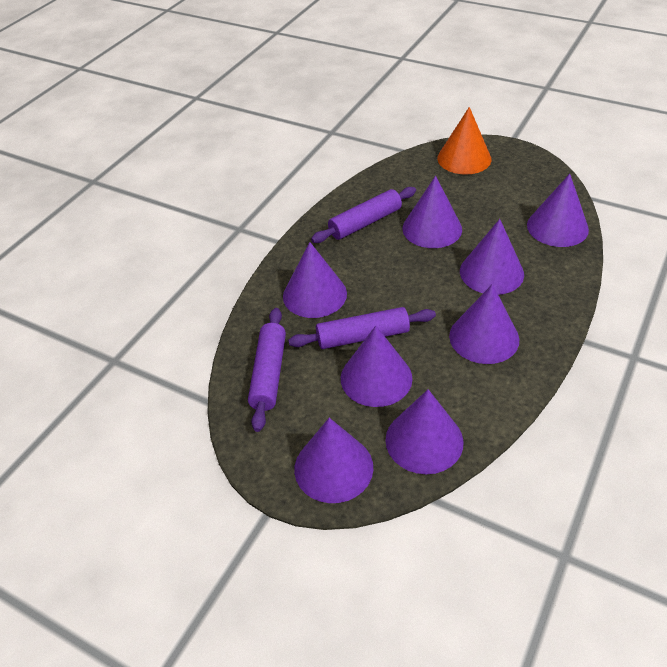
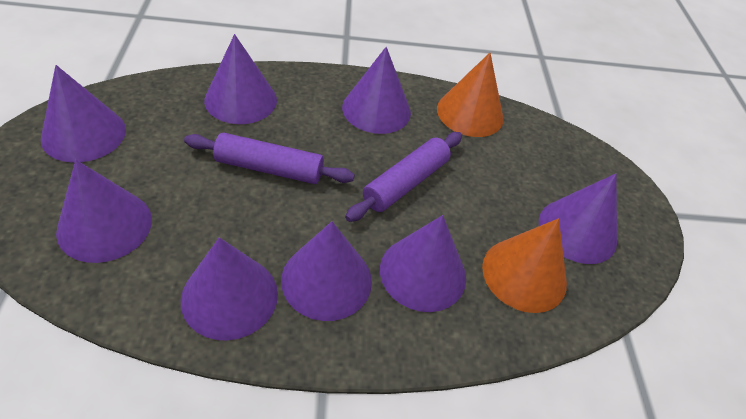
orange cone: [437,107,491,175] = 1 -> [437,53,504,137] [482,218,567,313] = 2
purple rolling pin: [248,308,286,432] [288,307,436,349] [311,187,416,243] = 3 -> [184,133,355,184] [345,132,462,222] = 2

